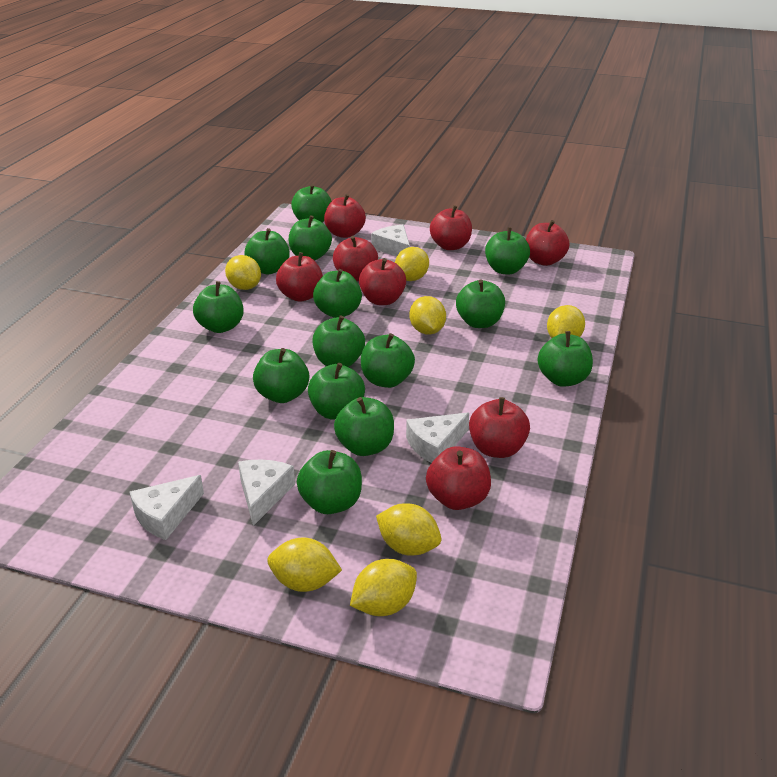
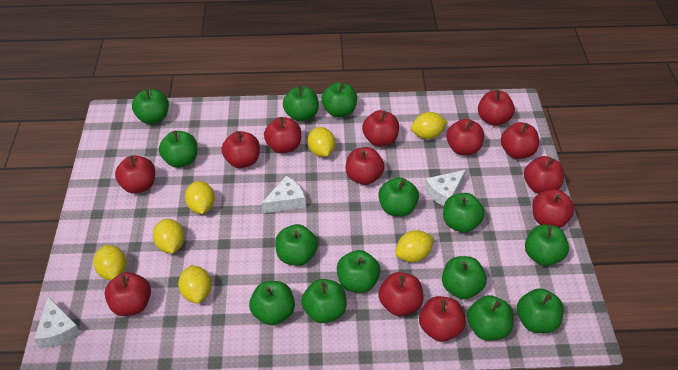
red apple: [276,252,323,302] [324,194,366,238] [333,236,378,281] [359,258,406,305] [426,446,491,510] [430,205,472,250] [469,397,530,458] [526,220,569,266] = 8 -> [105,272,151,316] [115,155,155,194] [221,131,260,168] [264,117,301,154] [346,147,385,185] [362,110,399,146] [378,272,423,316] [419,296,466,342] [446,119,484,155] [478,90,515,126] [501,122,539,159] [524,156,564,194] [532,189,574,228] = 13
white cheese: [130,475,204,540] [238,460,295,526] [371,225,410,256] [406,412,469,463] = 4 -> [34,297,81,348] [261,176,306,213] [425,170,466,206] = 3

